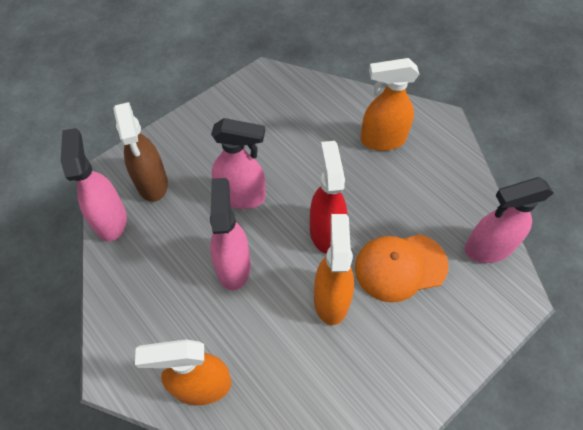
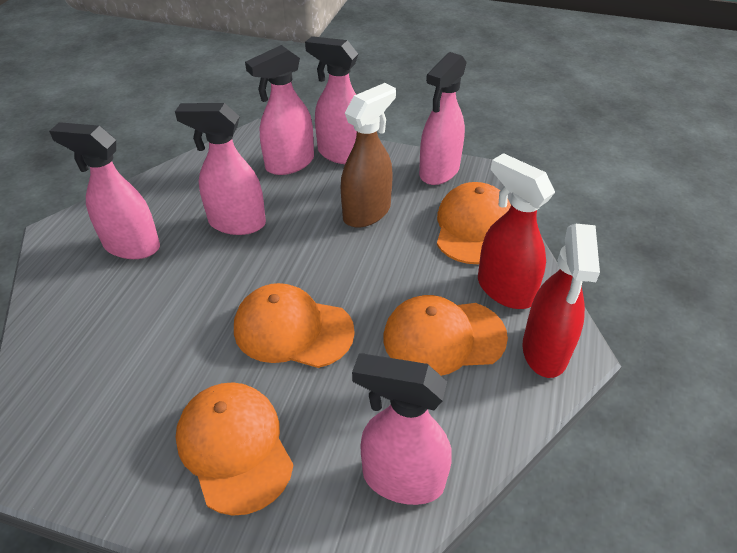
orange cap: [355,234,448,303] = 1 -> [175,382,293,516] [234,283,355,368] [383,295,508,376] [437,182,511,264] = 4
orange spray bottle: [135,339,232,405] [314,214,354,325] [361,58,419,151] = 3 -> none = 0
pink spray bottle: [61,128,127,242] [210,178,251,291] [211,118,266,209] [465,177,554,263] = 4 -> [49,122,160,259] [175,103,266,235] [245,45,314,175] [305,36,358,164] [352,354,452,505] [419,52,467,185] = 6
red spray bottle: [310,141,347,254] = 1 -> [478,153,555,309] [522,224,600,378] = 2

